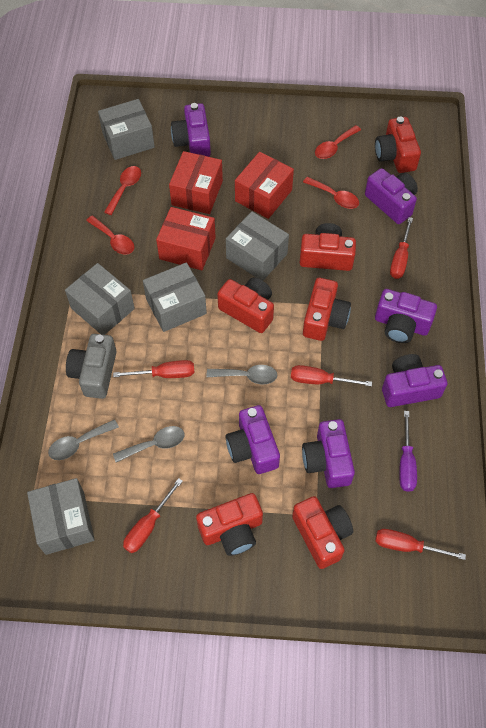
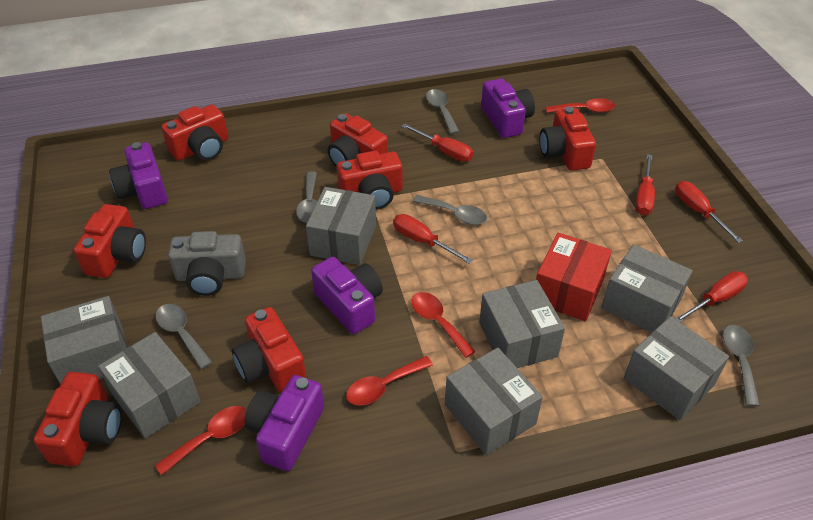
grey box: [27,478,95,555] [65,263,135,335] [98,99,155,160] [143,262,207,332] [226,212,289,281] = 5 -> [41,296,127,385] [98,332,201,438] [306,187,376,265] [445,348,543,455] [479,280,565,368] [601,244,693,333] [624,316,729,420] = 7
grey spoon: [48,419,119,460] [113,426,185,463] [207,365,278,384] = 3 -> [155,304,212,369] [296,171,317,222] [413,195,487,225] [426,89,459,134] [723,325,760,406] = 5
purple camera: [171,103,211,157] [226,405,280,474] [302,419,355,488] [365,168,418,224] [375,289,437,343] [382,354,447,407] = 6 -> [109,142,168,209] [245,375,324,471] [311,257,383,334] [481,78,535,138] = 4
purple screwdriver: [399,411,417,492] = 1 -> none = 0
red box: [156,207,216,270] [169,151,223,214] [235,152,294,219] = 3 -> [536,233,612,322] = 1
red camera: [196,493,263,556] [217,277,274,333] [292,496,353,569] [300,223,356,271] [303,278,351,341] [375,117,421,173] = 6 -> [34,372,122,466] [74,204,146,278] [161,104,228,161] [232,307,307,393] [328,113,388,167] [336,151,403,210] [539,107,596,171] = 7

